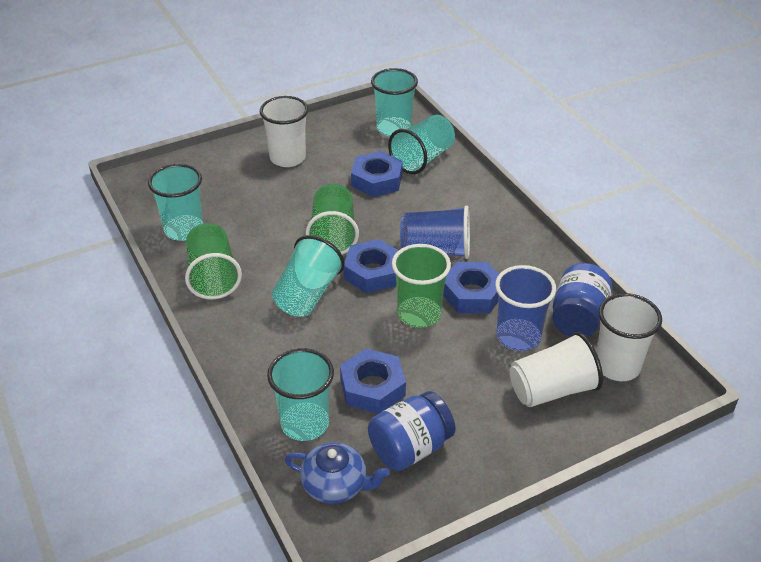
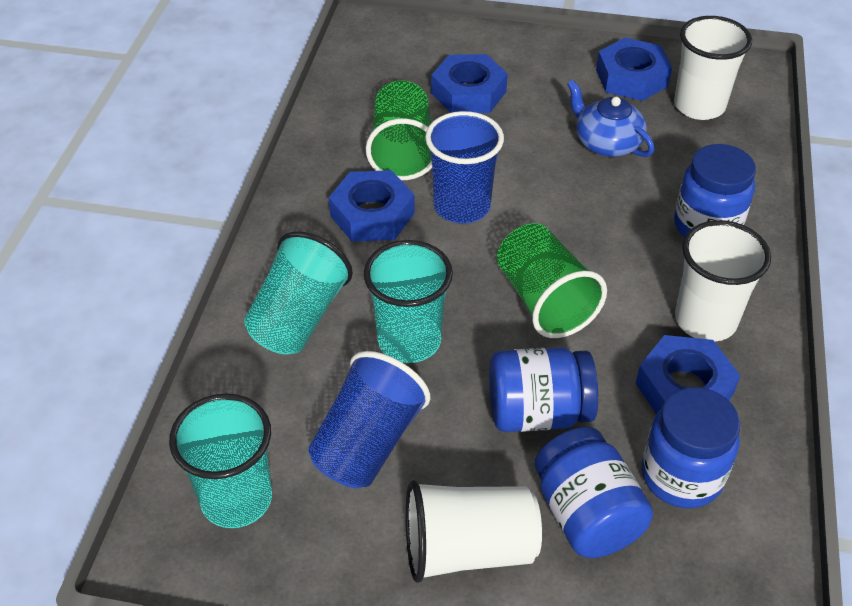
blue jar: [368,391,455,471] [552,263,613,337] = 2 -> [489,347,598,432] [535,427,653,558] [642,387,740,508] [674,144,756,237] = 4
green cup: [185,223,242,299] [305,184,359,254] [392,244,451,328] = 3 -> [366,81,432,180] [497,223,607,338] = 2
turquoise cup: [148,164,203,241] [267,348,334,441] [272,235,345,317] [371,68,418,137] [388,115,455,174] = 5 -> [169,393,272,528] [244,232,353,354] [364,240,453,363] = 3

